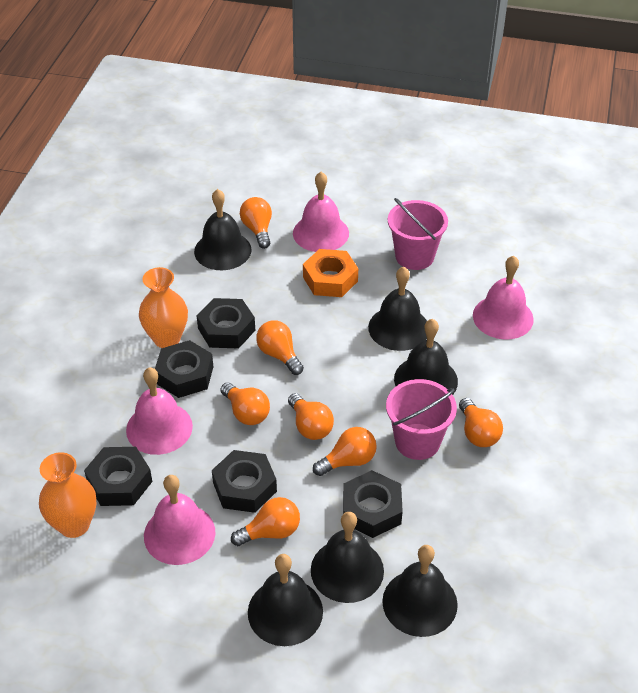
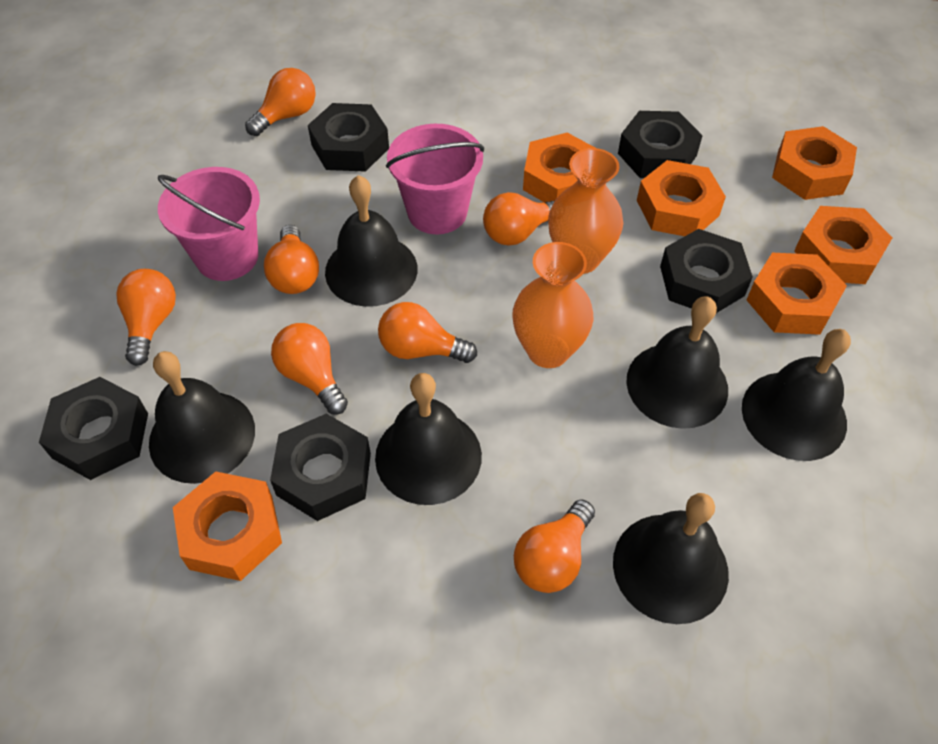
orange nut: [303,249,358,297] = 1 -> [173,471,282,581] [523,133,595,203] [637,160,726,236] [747,253,847,335] [772,126,857,200] [794,206,892,284] = 6
pink bell: [126,367,193,455] [144,475,215,565] [293,172,349,252] [473,256,534,339] = 4 -> none = 0

